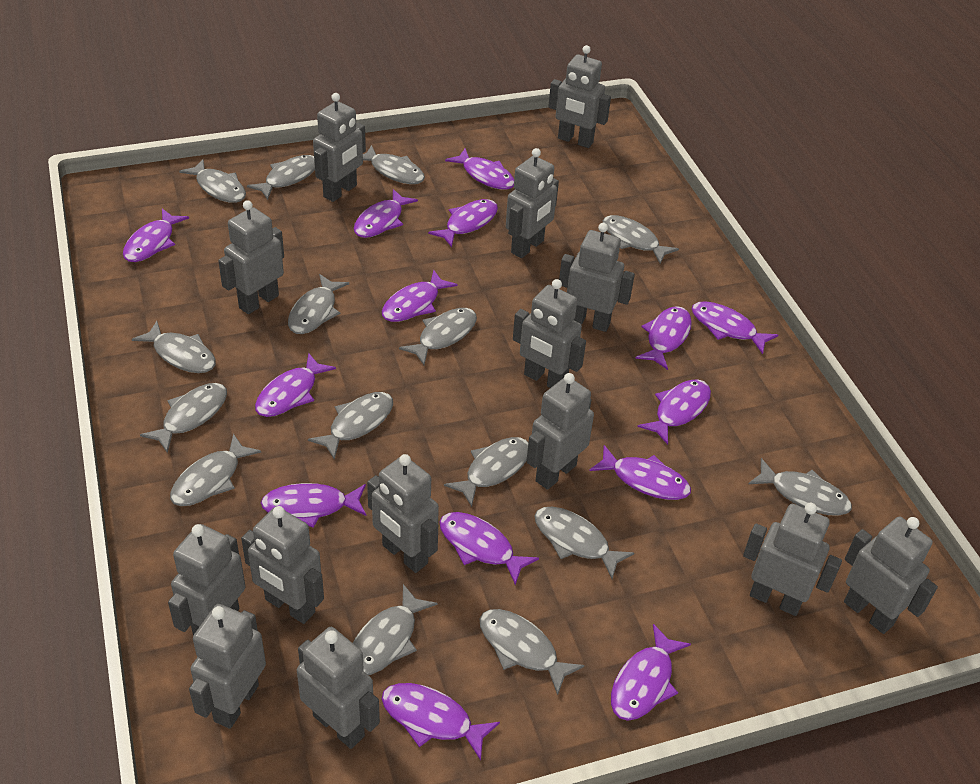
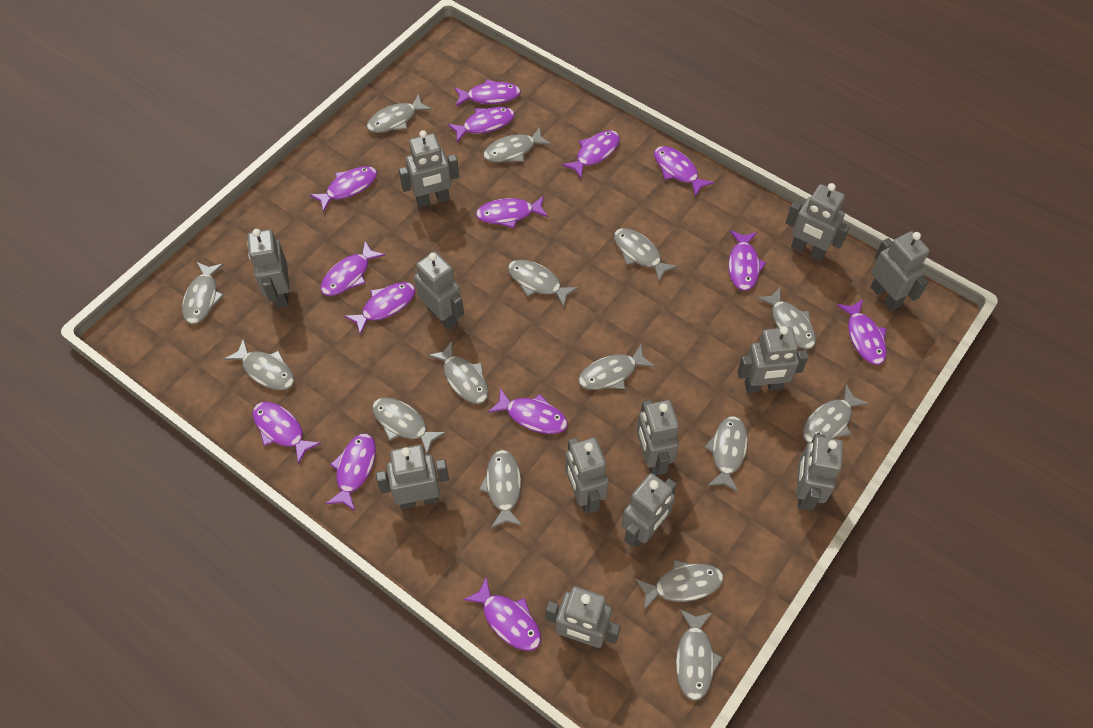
grey robot: [168,524,246,636] [189,604,266,729] [218,200,284,314] [241,506,324,624] [297,627,380,749] [313,93,366,202] [367,454,439,573] [506,148,559,258] [513,279,586,388] [526,373,594,490] [548,45,611,148] [559,223,635,332] [743,503,842,616] [844,517,938,634] = 14 -> [247,229,290,308] [376,445,449,509] [399,130,459,208] [414,252,464,330] [546,586,620,648] [565,438,609,513] [622,473,677,548] [636,400,679,475] [737,326,809,393] [786,183,850,261] [796,434,843,511] [870,231,930,311] = 12

